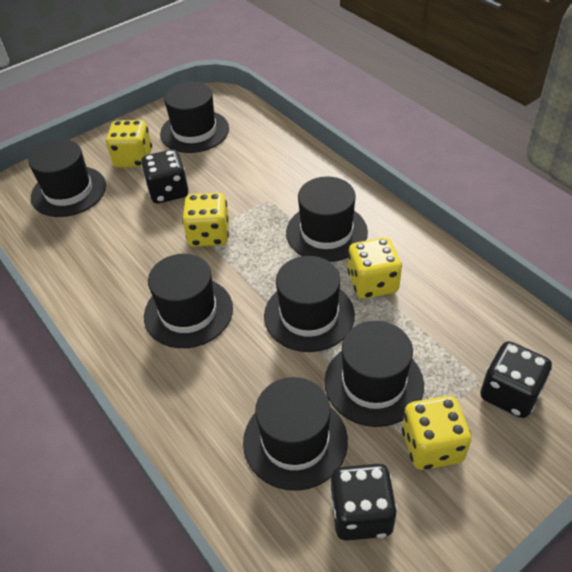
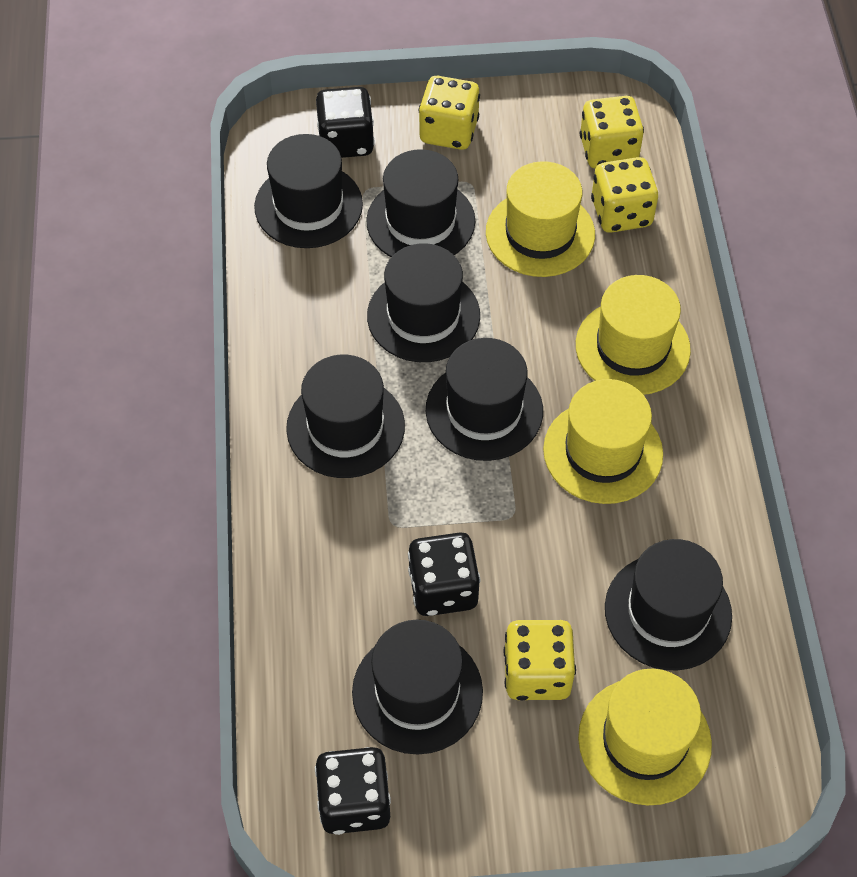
yellow hat: none = 0 -> [486,161,595,277] [543,379,663,504] [576,275,691,395] [578,669,712,806] = 4

